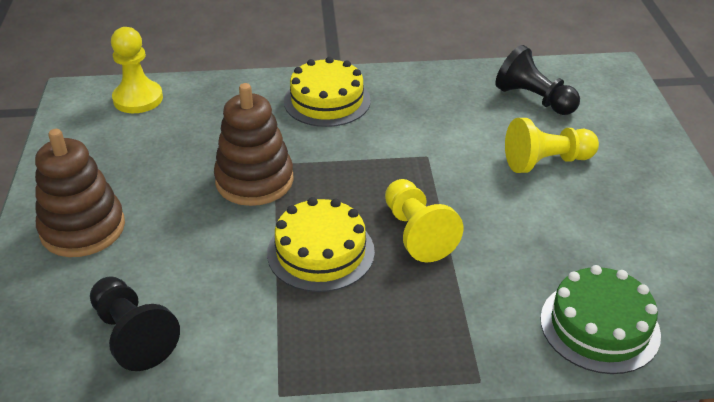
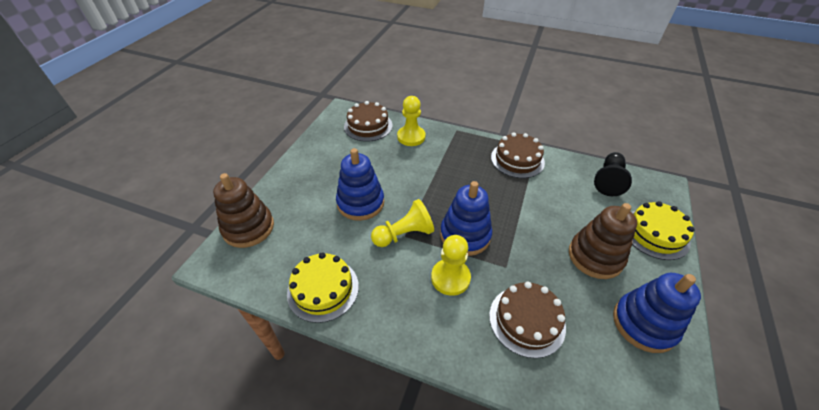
black pawn: [90,276,180,371] [495,45,580,115] = 2 -> [594,152,632,196] = 1
blue stacking toy: none = 0 -> [336,148,384,221] [440,181,492,256] [613,273,701,353] = 3
brown cake: none = 0 -> [344,101,393,142] [489,282,566,358] [491,133,545,178] = 3
green cake: [540,265,661,374] = 1 -> none = 0

